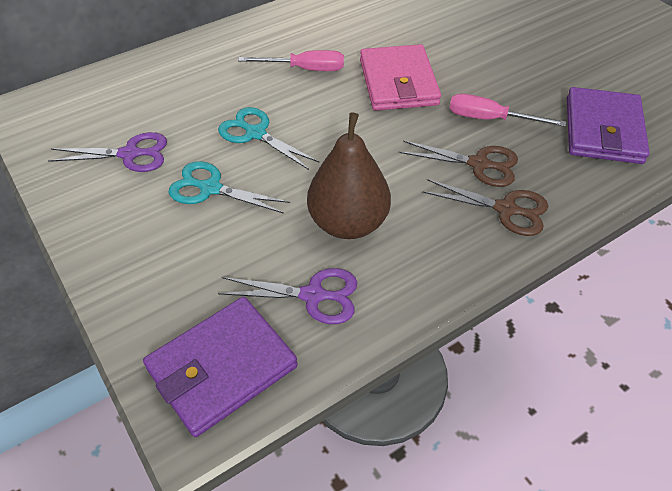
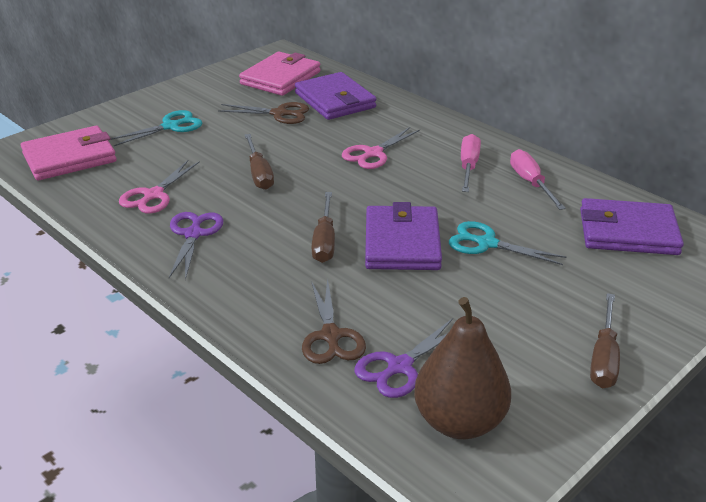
brown screwdriver: none = 0 -> [245,134,274,190] [312,192,335,263] [590,293,620,388] = 3
pink scissors: none = 0 -> [119,160,200,214] [342,127,420,169] = 2
pink wallet: [360,44,441,111] = 1 -> [21,126,116,181] [239,52,321,96] = 2
purple wallet: [143,297,298,437] [567,87,650,164] = 2 -> [295,72,376,120] [365,202,442,270] [580,198,684,255] = 3

